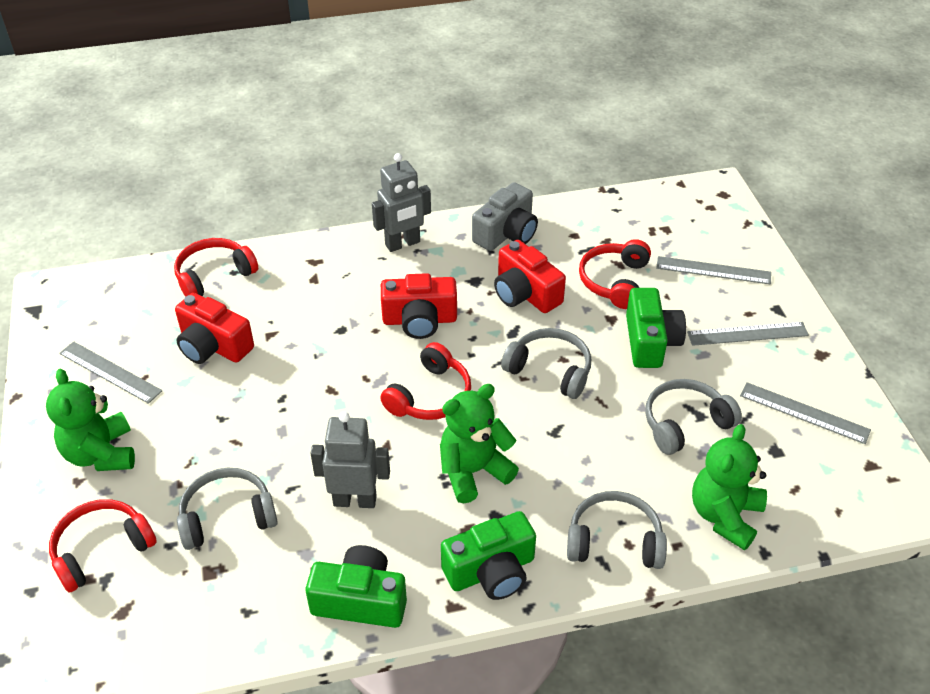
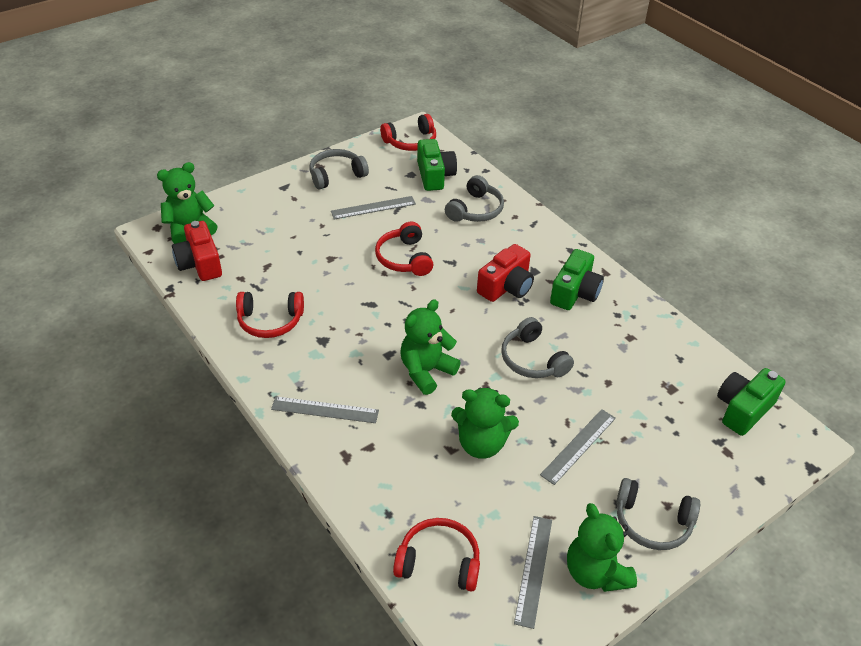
green teddy bear: [46,368,135,471] [440,384,519,503] [692,424,767,551] = 3 -> [157,162,217,244] [400,299,461,395] [451,387,519,459] [567,503,637,592] = 4
grey camera: [472,182,538,251] = 1 -> none = 0
grey robot: [311,412,390,508] [372,153,431,252] = 2 -> none = 0
red camera: [175,293,254,364] [381,273,457,339] [494,240,566,313] = 3 -> [172,221,222,281] [477,244,534,302] = 2

